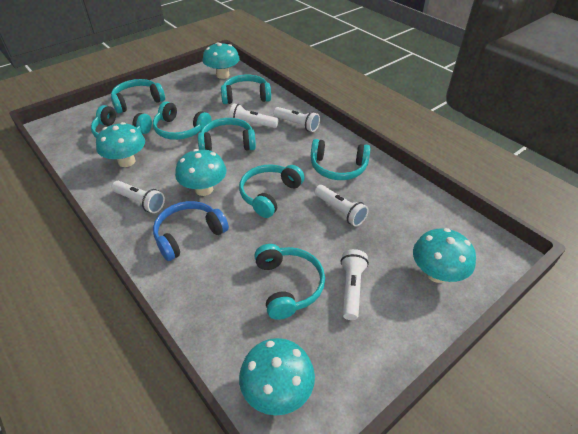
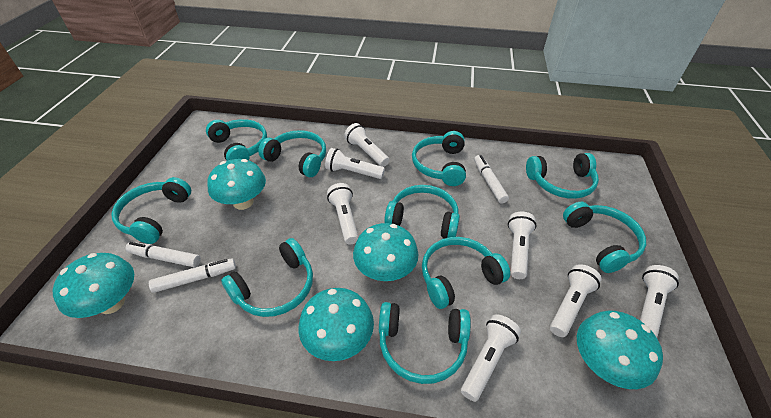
blue headphones: [153,201,229,261] = 1 -> none = 0
turquoise headphones: [91,105,152,138] [111,79,165,113] [153,101,212,140] [198,118,256,151] [221,74,271,104] [239,164,305,218] [254,244,325,320] [311,139,370,180] = 8 -> [111,177,191,244] [206,119,267,161] [221,238,313,317] [258,130,326,177] [379,302,471,384] [384,185,460,239] [412,131,466,186] [422,237,510,309] [526,153,599,199] [563,202,646,273] = 10
white flashlight: [112,181,165,213] [229,103,279,128] [273,107,320,132] [315,185,368,226] [341,249,369,320] = 5 -> [325,148,385,179] [327,183,359,245] [344,123,389,167] [461,314,521,402] [508,212,537,279] [550,264,602,337] [640,265,679,338] = 7
white marker: none = 0 -> [125,242,201,267] [149,258,236,293] [474,155,509,204] = 3

